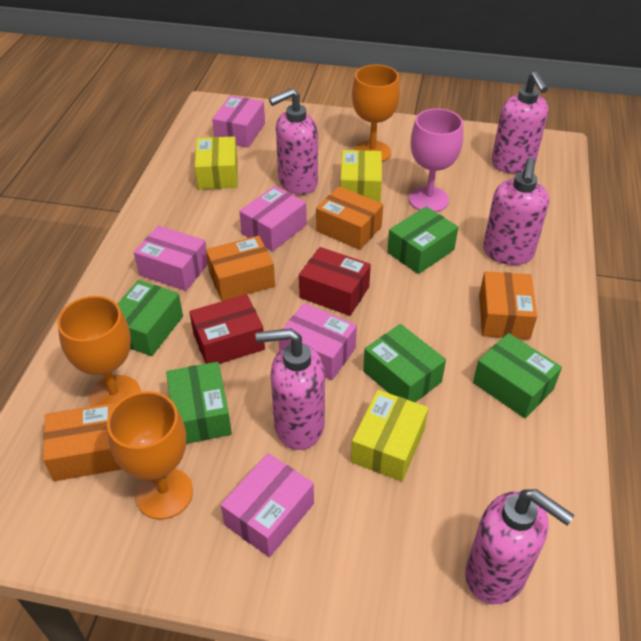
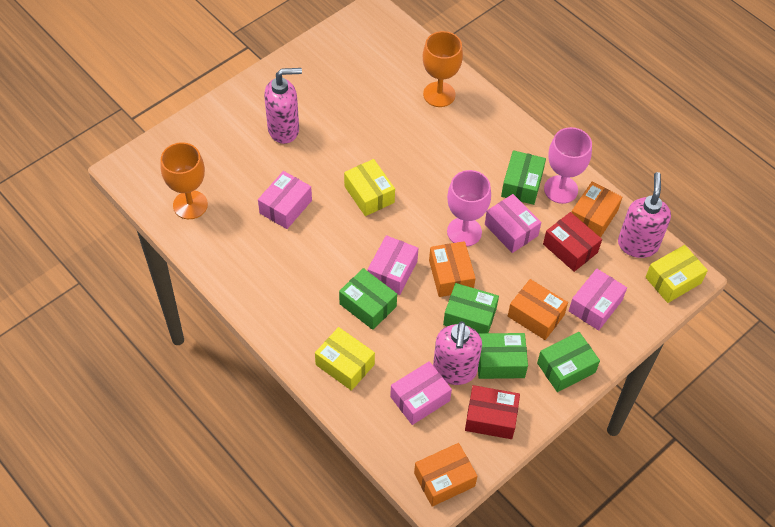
orange goblet: [57,296,141,406] [107,391,193,520] [352,65,400,162] = 3 -> [161,142,208,219] [423,31,463,107] = 2
pink goblet: [409,108,463,212] = 1 -> [447,170,491,247] [544,127,592,204] = 2
pink soap dispenser: [256,328,325,450] [269,88,318,195] [465,489,574,604] [483,157,549,265] [491,71,548,173] = 5 -> [264,68,302,144] [433,321,482,385] [618,172,671,258] = 3

